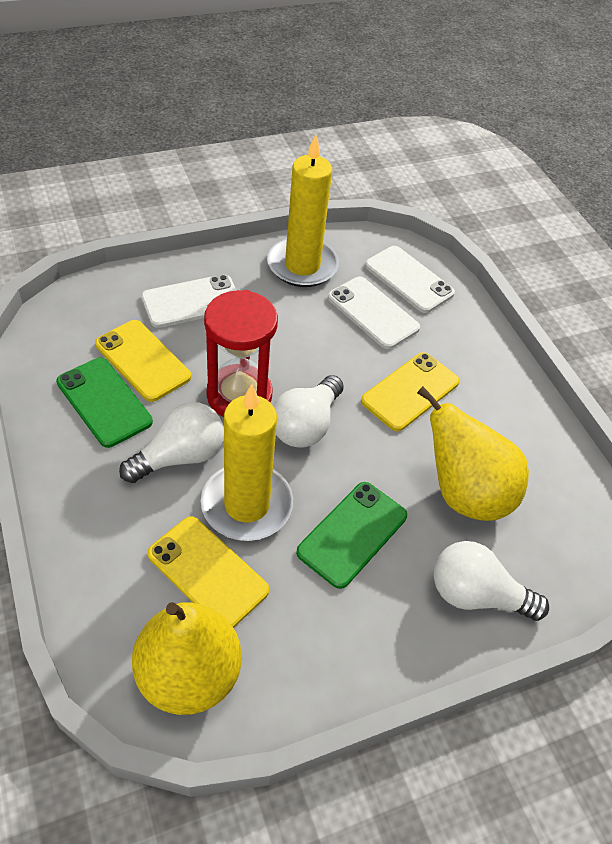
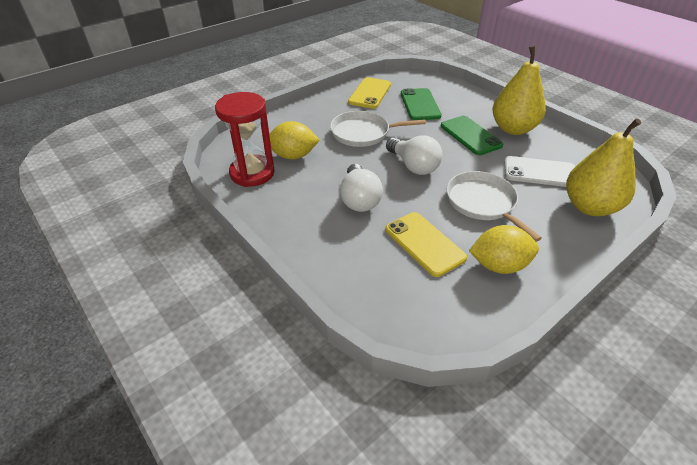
white light bulb: [119,402,224,483] [273,375,344,448] [434,541,549,621] = 3 -> [340,164,383,212] [386,135,443,175] = 2
white pan: none = 0 -> [330,111,426,147] [447,171,542,242] = 2
white phone: [141,274,237,328] [328,277,420,349] [365,246,455,313] = 3 -> [504,156,575,187] = 1
yellow candle: [201,384,293,541] [267,134,339,287] = 2 -> none = 0
yellow lemon: none = 0 -> [269,121,320,159] [469,225,539,274] = 2
yellow phone: [95,320,191,402] [147,516,269,628] [361,352,460,431] = 3 -> [348,77,391,109] [385,212,467,277] = 2

